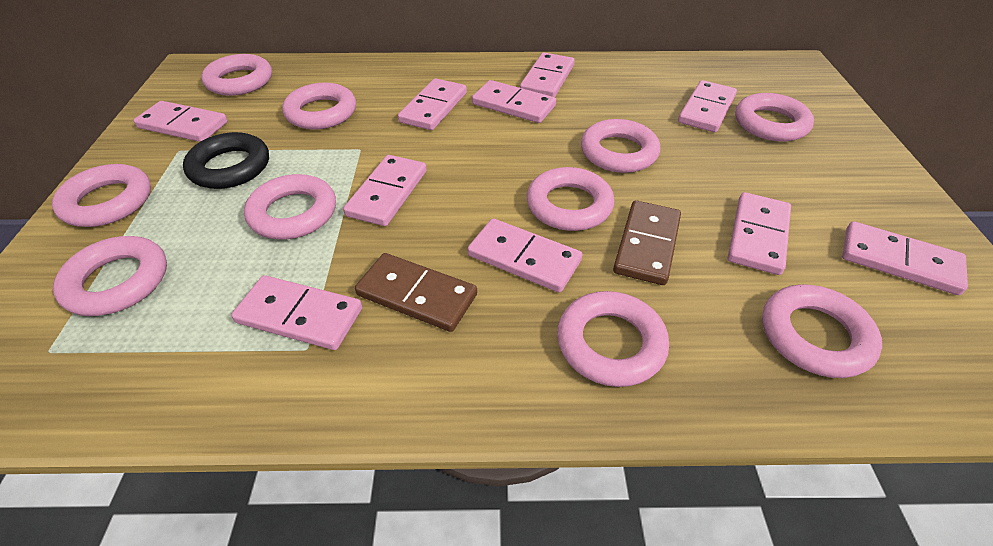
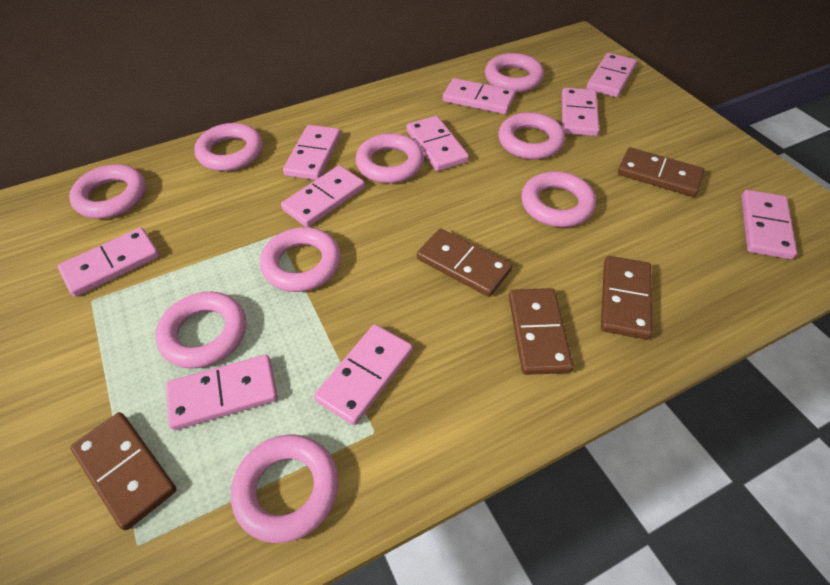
black ring: [183,132,269,189] = 1 -> none = 0
brown domino: [355,253,477,332] [613,200,681,285] = 2 -> [70,412,177,531] [417,228,512,297] [509,288,573,375] [601,256,652,340] [618,147,705,197] = 5
pink ring: [52,164,151,227] [53,236,167,316] [201,54,272,96] [244,174,336,239] [282,83,356,130] [527,167,614,231] [557,291,669,387] [581,119,660,173] [735,93,814,142] [762,284,882,378] = 10 -> [69,164,146,219] [155,292,246,368] [194,123,263,171] [231,435,339,543] [260,227,341,292] [356,133,424,183] [485,53,544,93] [498,112,565,160] [521,171,596,227] = 9

